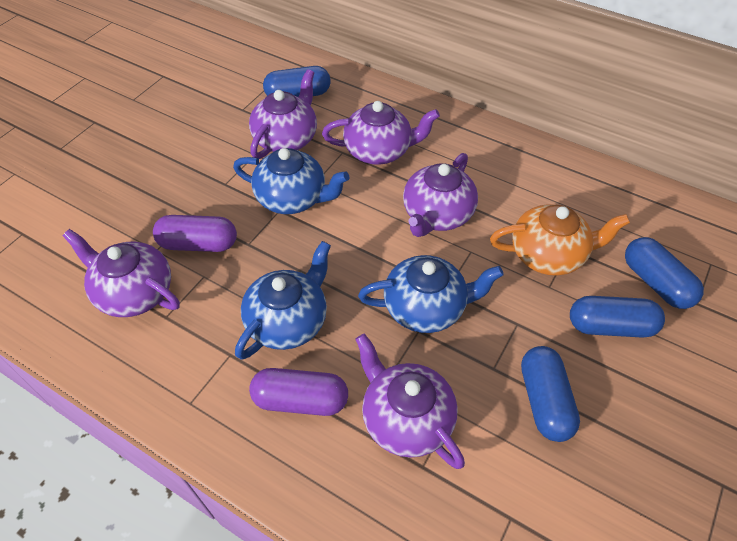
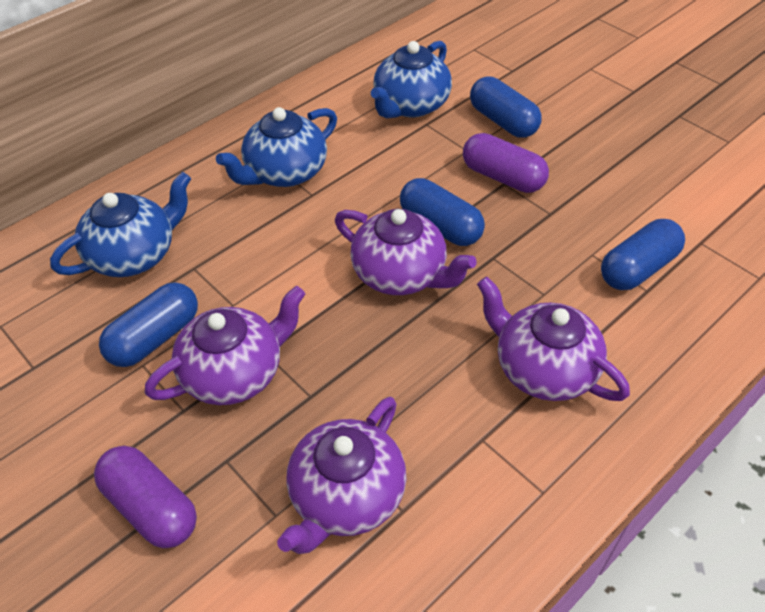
orange teapot: [490,204,630,276] = 1 -> none = 0
purple teapot: [63,229,180,317] [249,69,317,159] [322,101,440,165] [355,333,465,469] [403,153,478,237] = 5 -> [145,286,305,405] [277,397,407,554] [335,209,477,295] [477,277,630,401] = 4

